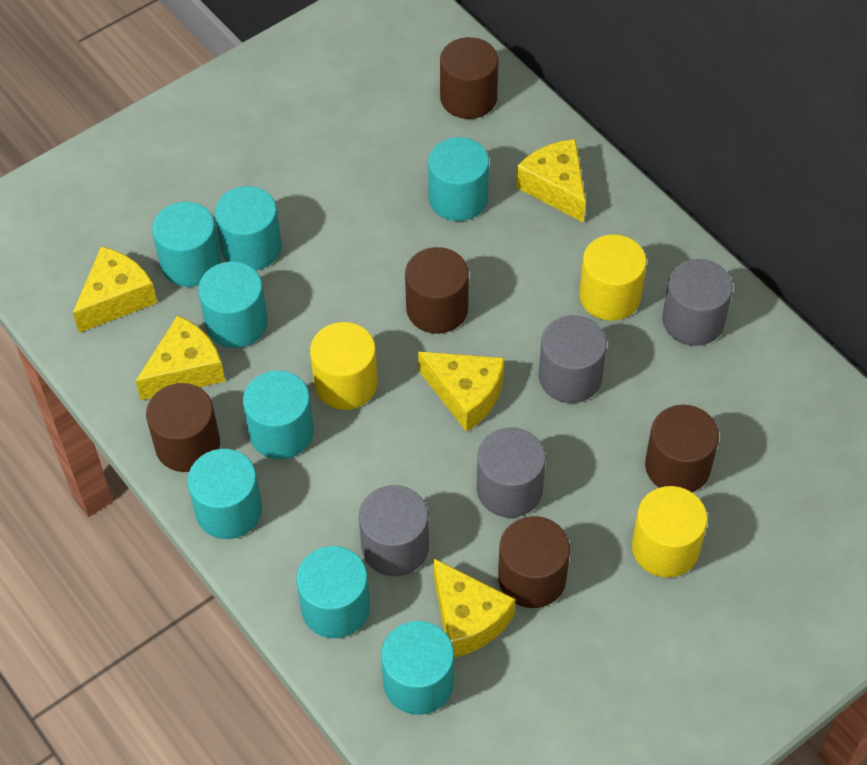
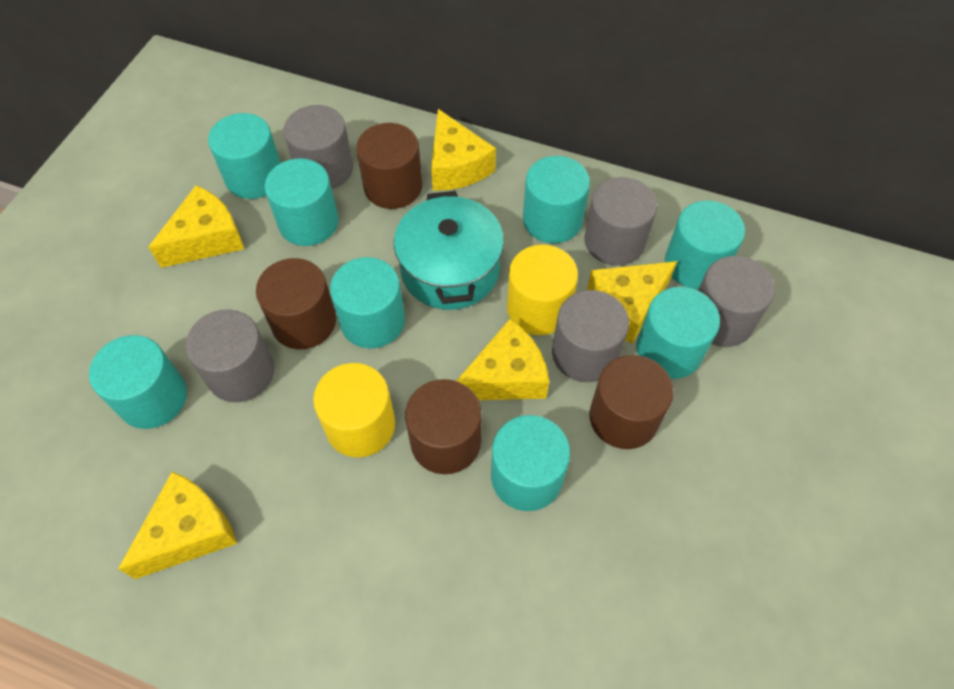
brown cylinder: [146,383,220,472] [405,247,469,334] [440,37,498,119] [498,516,570,608] [645,405,719,492] = 5 -> [256,258,336,349] [356,123,422,209] [405,379,481,474] [590,355,674,449] = 4
grey cylinder: [359,485,429,576] [477,427,546,518] [539,315,607,403] [662,259,733,346] = 4 -> [186,309,274,402] [283,105,353,189] [552,290,629,382] [584,177,657,266] [698,256,775,347] = 5
turquoise pot: none = 0 -> [394,191,504,310] = 1
yellow cylinder: [310,322,378,410] [579,234,647,321] [632,486,708,577] = 3 -> [313,363,395,457] [507,245,578,335] = 2

